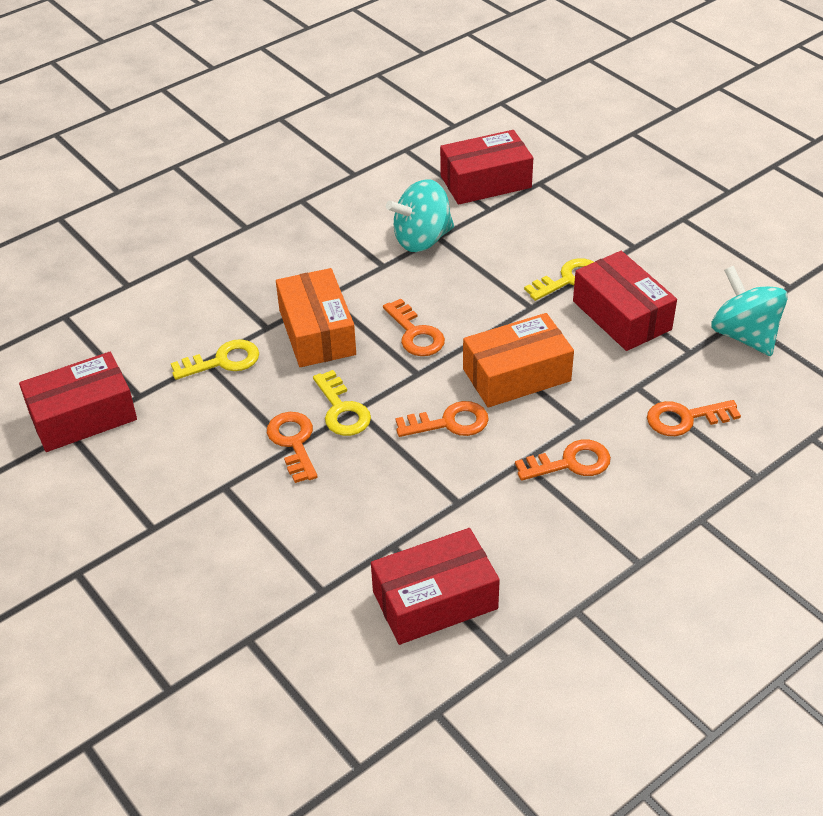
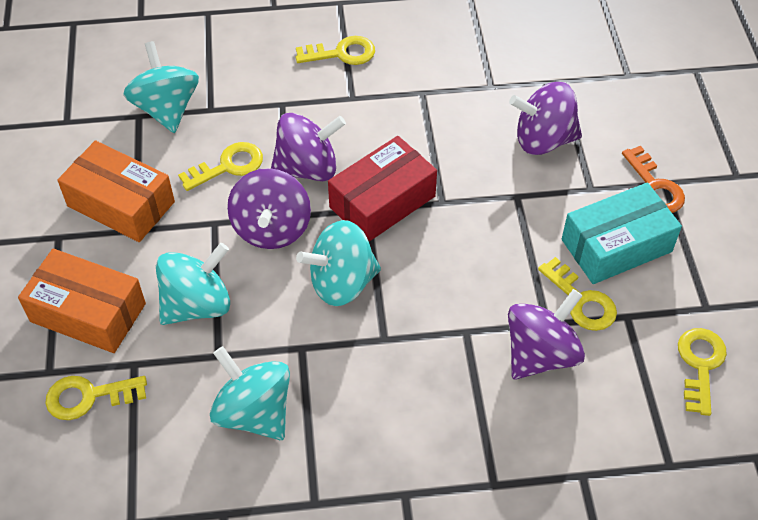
orange key: [267,412,317,483] [383,299,445,356] [396,401,489,437] [515,440,611,481] [647,400,741,436] = 5 -> [622,146,685,213] = 1
purple spinning top: none = 0 -> [227,168,311,249] [271,113,346,181] [508,289,585,380] [509,82,582,155] = 4
red box: [19,352,137,452] [371,528,500,645] [440,130,533,205] [573,251,677,351] = 4 -> [328,136,437,242] = 1
turquoise box: none = 0 -> [562,182,682,284] = 1
turquoise spinning top: [386,179,454,252] [711,266,788,356] = 2 -> [123,41,199,133] [156,243,230,325] [210,346,290,440] [296,220,381,306] = 4
yellow key: [171,339,259,380] [313,370,371,436] [524,258,594,301] = 3 -> [45,376,147,420] [178,142,263,191] [296,36,375,65] [538,257,617,331] [678,328,727,416] = 5

